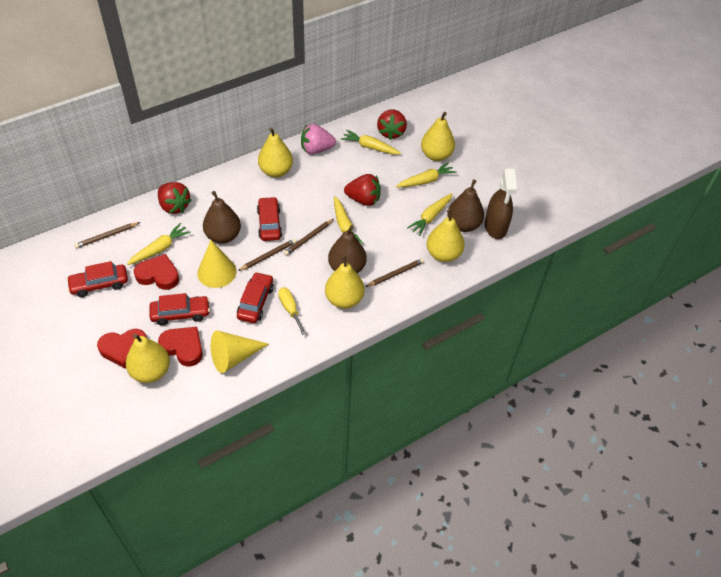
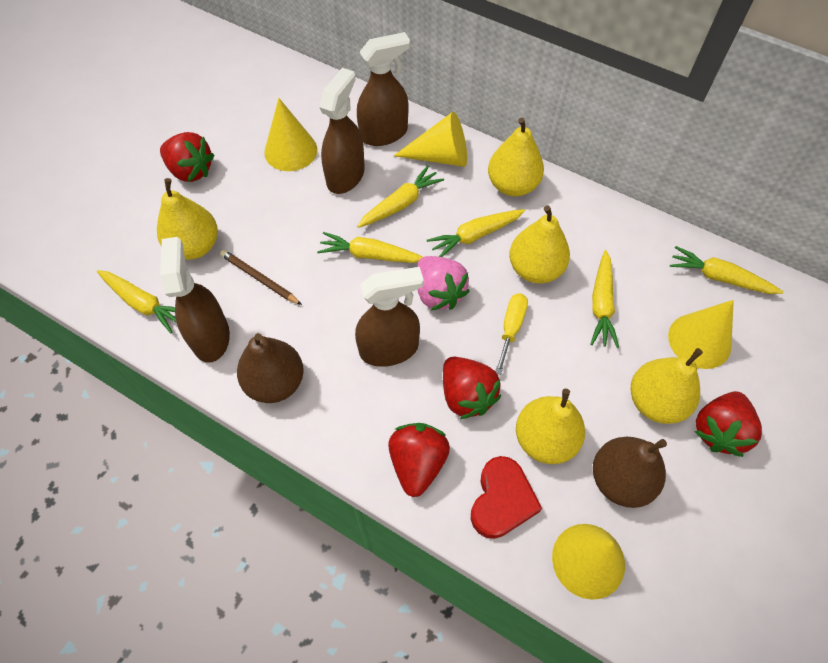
brown pear: [203,191,241,243] [328,225,367,273] [447,180,484,232] = 3 -> [237,333,304,403] [593,437,667,508] = 2
brown pencil: [74,222,140,248] [238,238,296,271] [284,219,334,256] [365,258,424,287] = 4 -> [220,250,302,305] = 1
brown spray bottle: [485,169,517,239] = 1 -> [160,237,230,363] [319,68,365,194] [355,267,424,367] [357,32,410,146] = 4
red car: [67,261,128,297] [150,293,210,325] [237,272,274,323] [257,197,282,241] = 4 -> none = 0
red heart: [97,329,147,369] [134,254,179,290] [158,327,203,366] = 3 -> [471,456,542,539] = 1
red strawberry: [158,182,192,214] [344,174,381,206] [377,109,407,140] = 3 -> [160,132,215,182] [388,423,450,497] [443,357,501,419] [694,391,762,457] = 4
yellow carrot: [127,223,191,265] [334,196,363,244] [341,130,401,155] [396,162,456,187] [407,193,452,236] = 5 -> [97,270,176,333] [317,232,423,263] [357,166,444,228] [427,209,525,257] [590,250,619,348] [670,246,784,294] = 6
yellow cone: [197,240,237,288] [211,331,269,373] = 2 -> [264,98,317,171] [394,111,467,167] [552,524,625,600] [668,300,734,369] = 4

